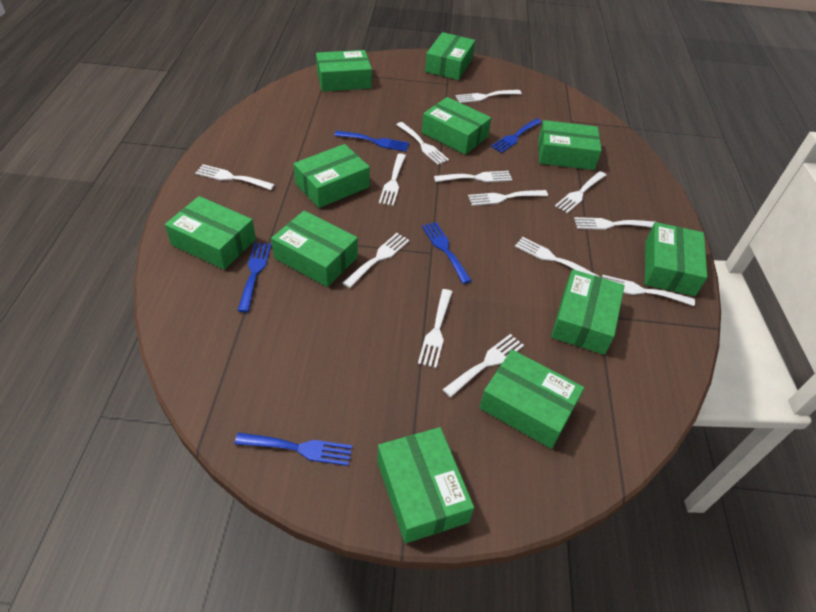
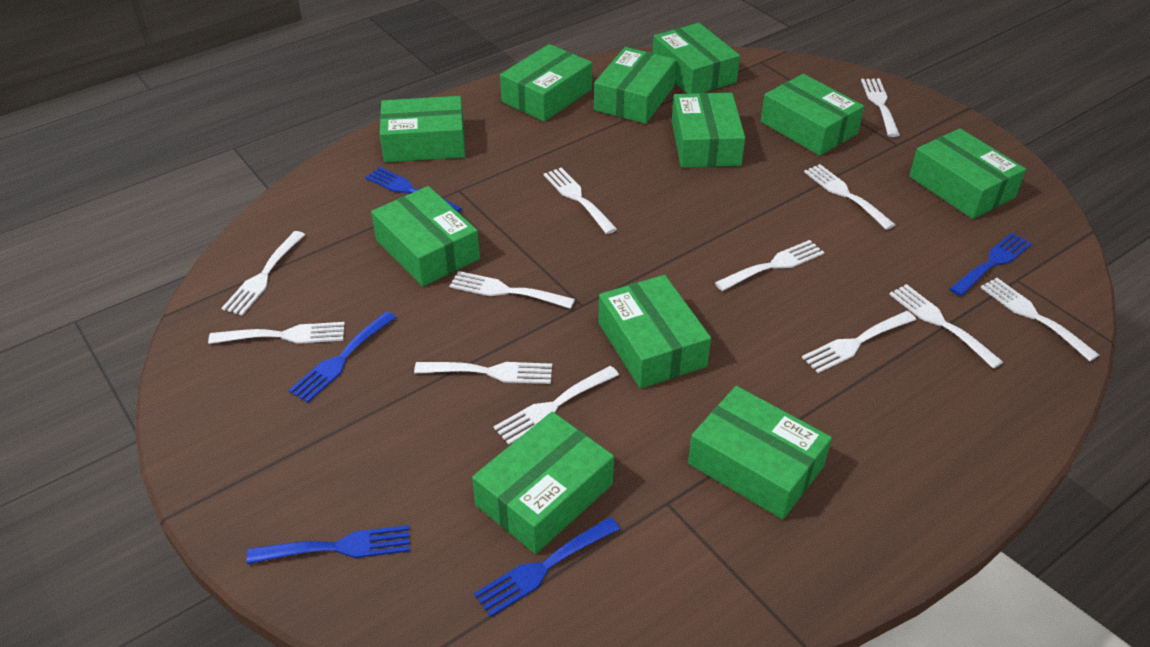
white fork: [195,164,275,190] [343,233,410,288] [379,153,406,206] [396,122,449,165] [418,289,452,368] [434,171,512,182] [442,334,524,397] [456,90,522,103] [468,190,548,206] [515,237,600,277] [555,171,607,213] [574,217,655,230] [602,275,695,306] = 13 -> [208,322,345,344] [221,231,305,316] [414,362,552,384] [450,271,575,309] [494,366,619,445] [544,167,617,234] [715,240,824,291] [802,311,916,373] [804,164,895,230] [861,79,900,137] [889,284,1003,369] [980,278,1099,361] = 12

